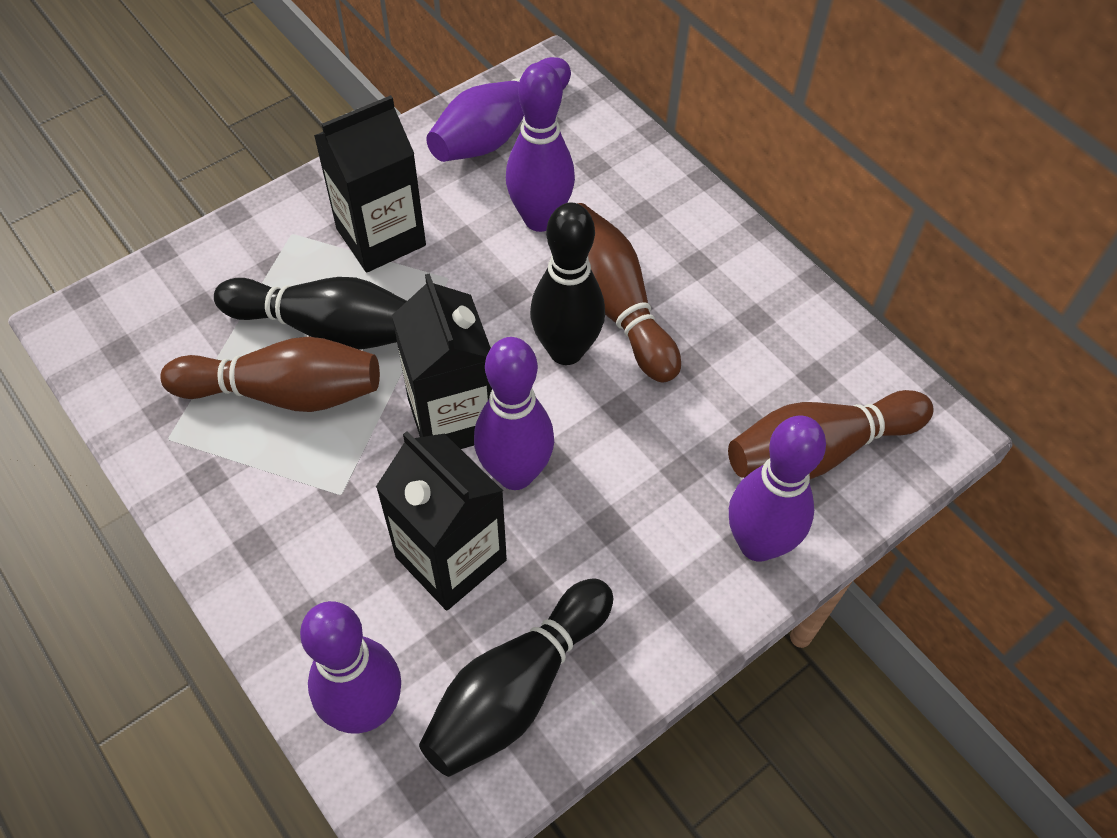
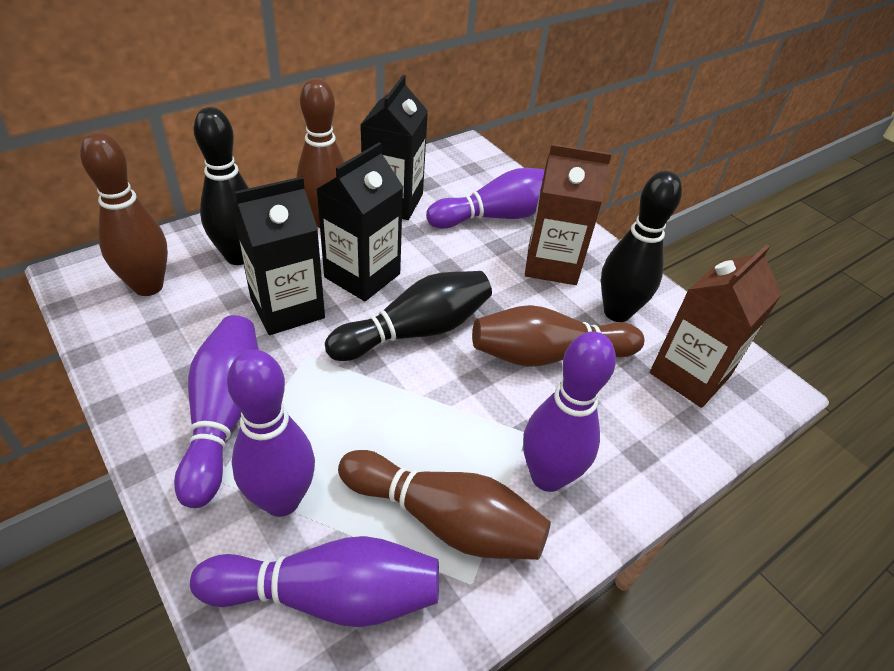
brown bowling pin: [160,336,380,412] [577,203,681,383] [728,390,933,479] = 3 -> [80,132,168,296] [297,78,345,228] [338,450,551,560] [472,305,644,367] = 4
brown carton: none = 0 -> [525,144,612,285] [650,245,782,408] = 2

